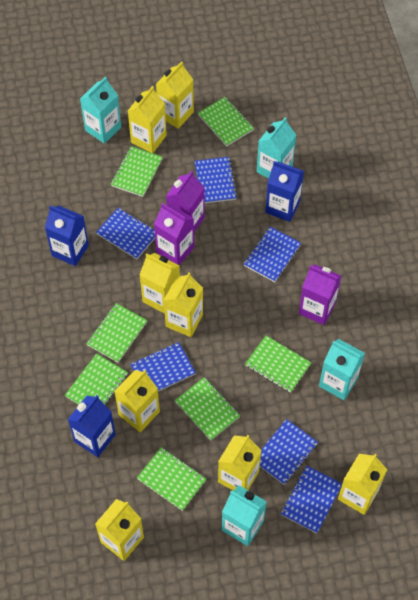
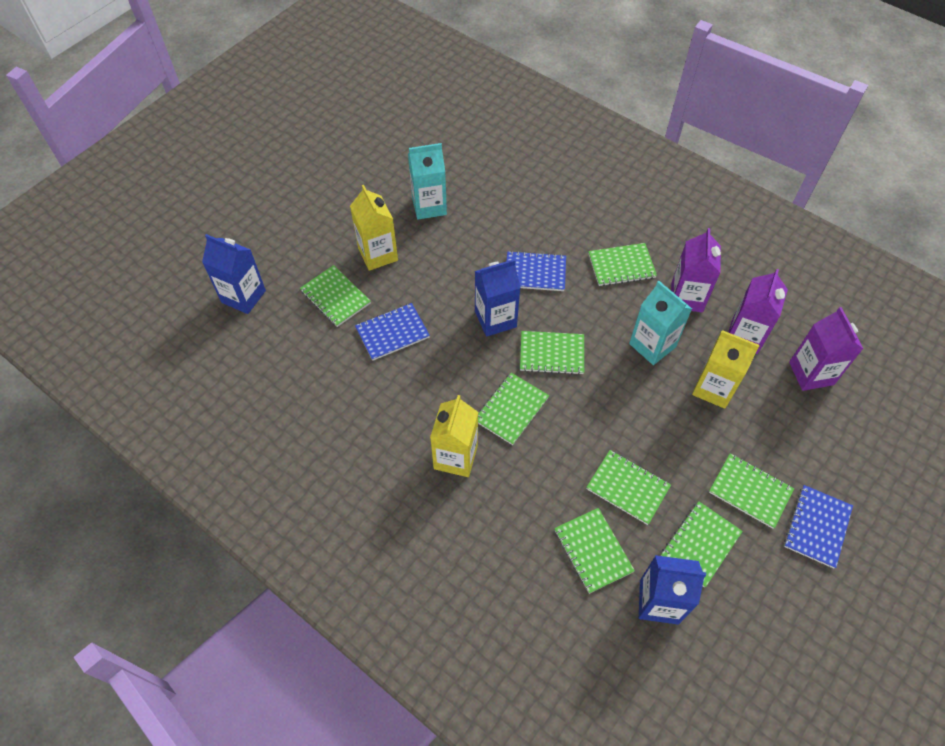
blue notebook: [96,208,155,259] [130,342,196,391] [195,157,237,203] [244,227,301,282] [260,419,318,485] [281,466,342,533] = 6 -> [355,303,430,361] [507,251,566,291] [784,485,853,569] = 3
green notebook: [65,354,128,405] [86,303,147,362] [111,146,163,197] [137,448,206,511] [175,377,240,440] [198,97,254,146] [245,336,311,393] = 7 -> [300,265,371,327] [478,373,549,445] [520,331,584,375] [554,508,635,594] [586,450,671,525] [588,243,657,286] [661,501,743,588] [709,453,794,529] = 8
turquoise carton: [80,77,121,144] [222,485,267,546] [257,117,296,179] [319,339,365,400] = 4 -> [408,143,447,220] [629,281,692,365] = 2
yellow carton: [95,499,144,561] [114,370,160,432] [128,86,167,153] [140,253,180,314] [156,62,194,129] [163,272,203,337] [218,435,262,490] [338,454,387,515] = 8 -> [350,185,398,271] [430,395,478,477] [692,330,760,409] = 3

